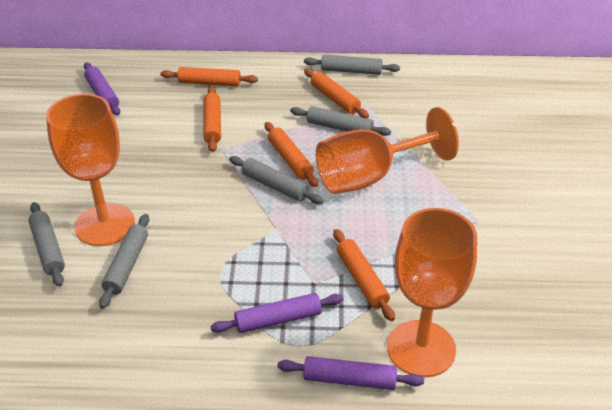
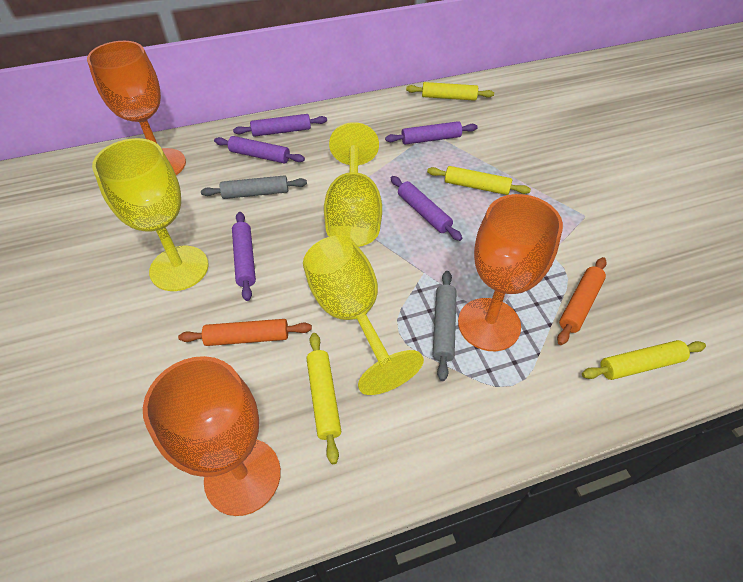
grey rolling pin: [29,202,65,287] [99,214,149,309] [229,156,324,204] [290,106,391,136] [304,55,400,75] = 5 -> [201,175,307,199] [433,271,456,381] = 2
orange rolling pin: [161,67,258,86] [204,86,221,152] [265,122,318,187] [304,68,369,118] [333,229,395,321] = 5 -> [178,319,312,346] [557,257,607,345] = 2
purple rolling pin: [84,62,120,116] [210,293,344,333] [277,356,424,390] = 3 -> [214,136,305,163] [232,212,256,301] [233,114,327,137] [385,121,478,145] [391,176,462,241] = 5
yellow goblet: none = 0 -> [92,138,209,291] [303,235,424,395] [324,122,382,247] = 3
yellow rolling pin: none = 0 -> [306,333,341,464] [406,82,494,101] [427,166,531,195] [582,340,706,380] = 4

